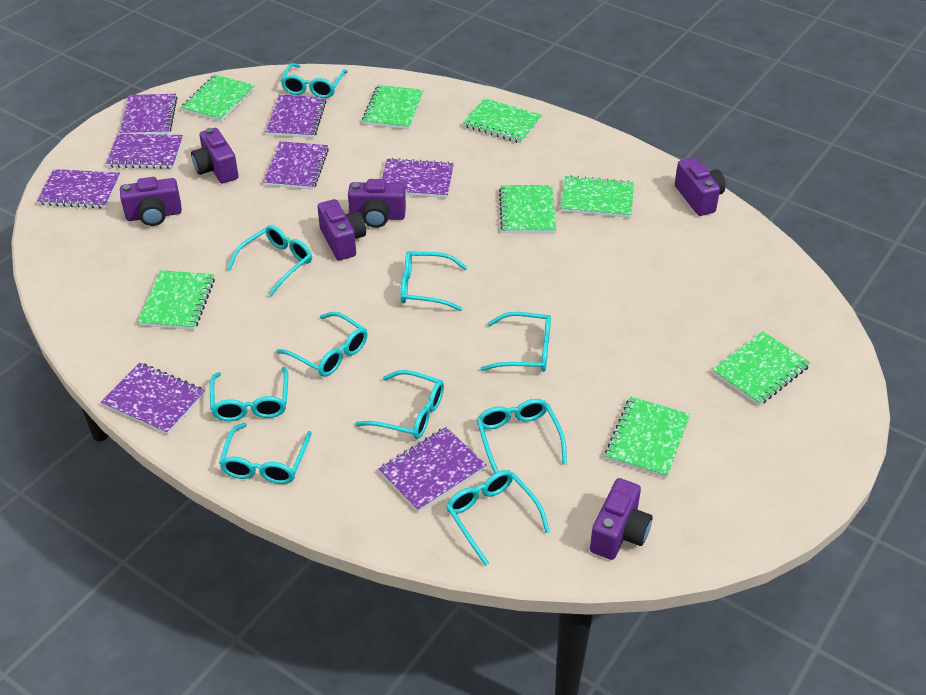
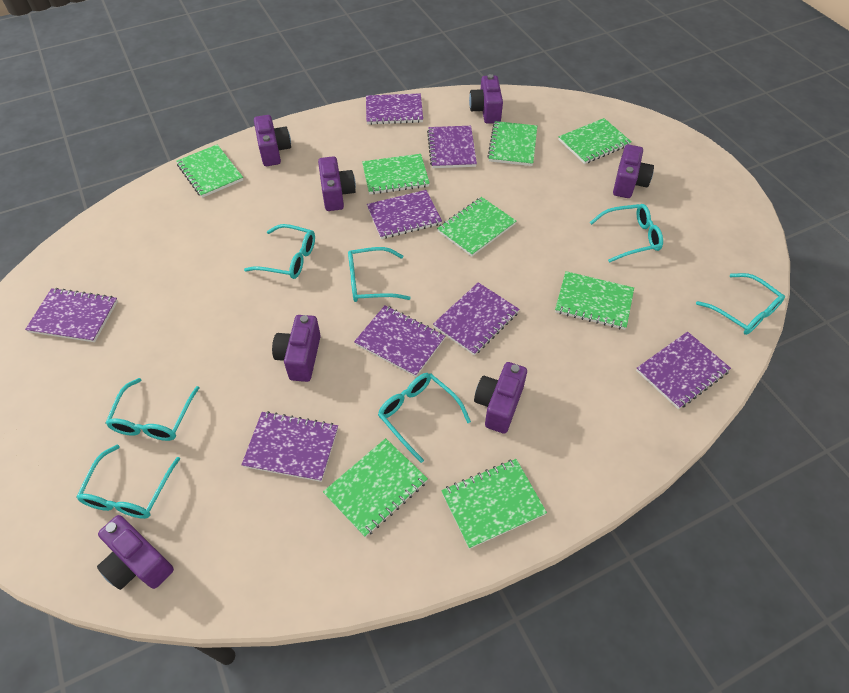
purple camera: [120,177,182,226] [191,128,238,183] [317,199,366,260] [348,179,406,228] [590,478,652,560] [675,158,726,216] = 6 -> [97,515,174,590] [254,115,291,166] [272,315,321,382] [318,156,356,211] [469,74,503,124] [474,362,527,434] [613,144,654,198] = 7
turquoise glasses: [210,367,288,421] [219,423,312,484] [227,225,312,296] [276,312,367,377] [281,63,348,98] [355,370,444,439] [400,251,467,311] [446,470,550,566] [476,399,567,474] [480,312,551,372] = 10 -> [76,445,180,519] [106,378,199,441] [244,224,315,279] [348,247,411,302] [378,373,471,463] [590,204,663,263] [696,273,785,335] = 7

